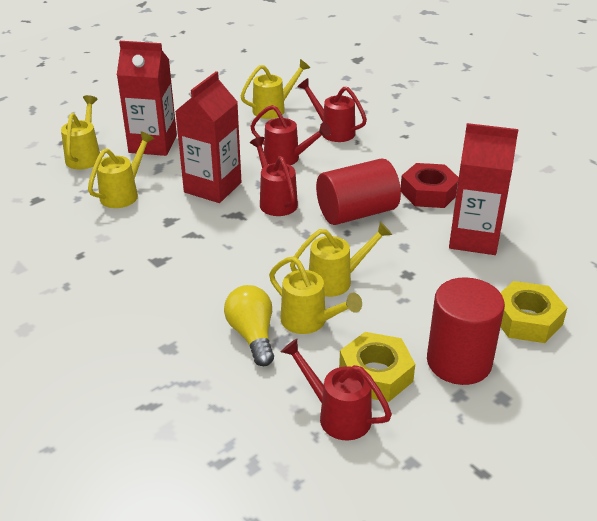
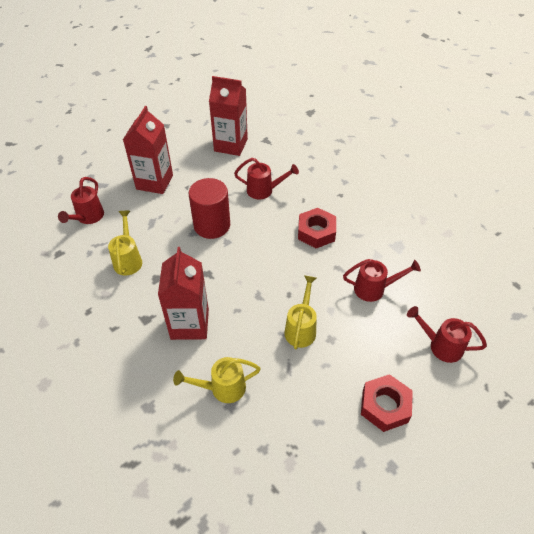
red cylinder: [316,158,401,225] [427,277,505,385] = 2 -> [188,178,230,239] = 1
red nut: [401,163,459,208] = 1 -> [298,208,336,248] [361,374,413,432] = 2
yellow light bulb: [224,285,274,366] = 1 -> none = 0
yellow nut: [339,332,415,402] [500,281,567,343] = 2 -> none = 0
yellow watering can: [61,95,100,169] [88,131,155,208] [241,59,310,119] [269,256,362,334] [290,222,392,297] = 5 -> [108,211,142,276] [173,357,261,403] [284,276,317,349] = 3

